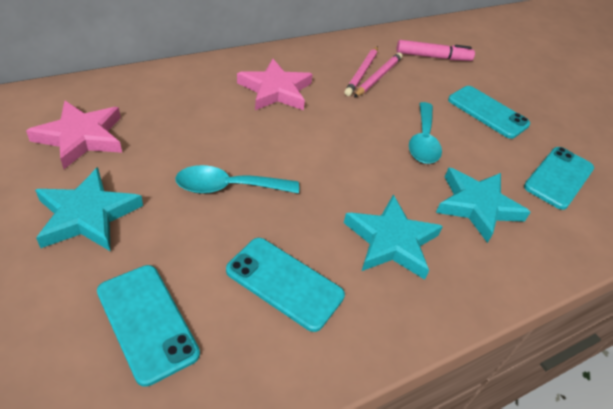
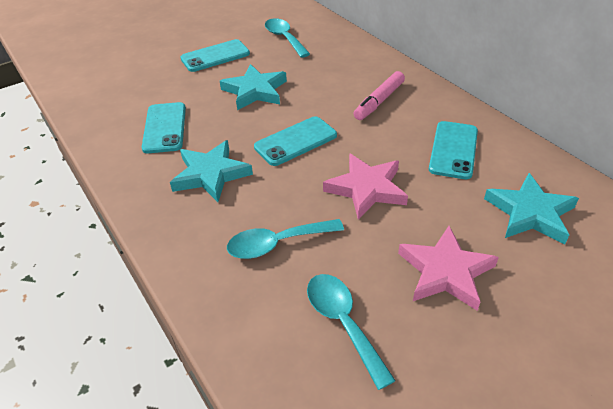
pink pencil: [344,46,378,96] [354,52,402,97] = 2 -> none = 0
turquoise spoon: [175,165,299,194] [409,102,442,164] = 2 -> [227,219,344,259] [265,18,310,58] [307,274,396,390] = 3

